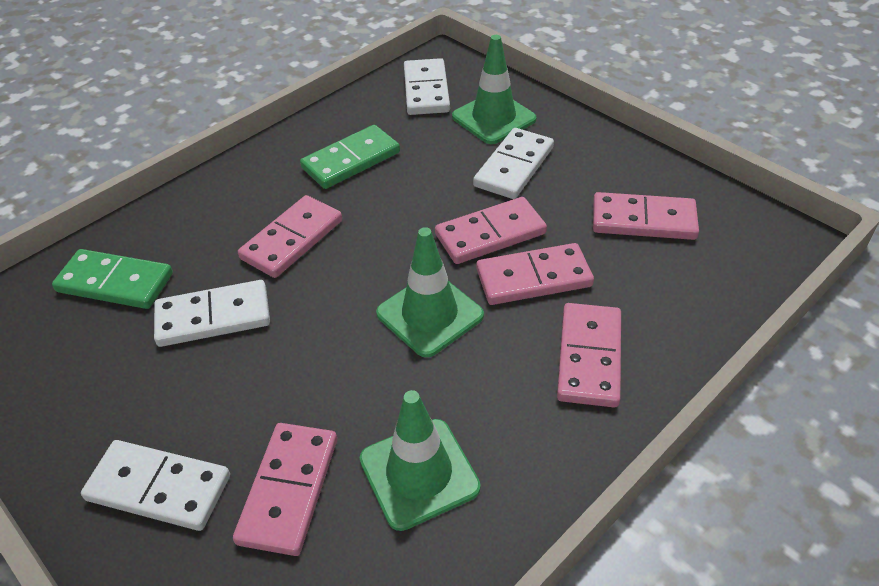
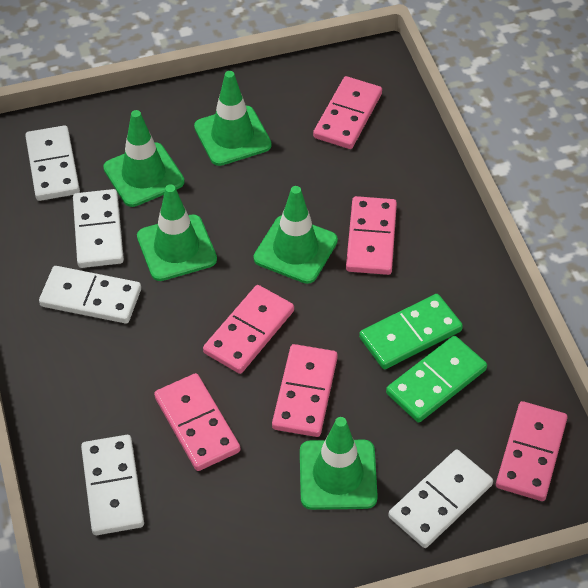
green traffic cone: [360,390,481,531] [376,227,484,358] [452,35,537,144] = 3 -> [103,110,185,207] [137,184,217,281] [194,71,272,166] [254,186,338,284] [300,417,378,510] = 5
white domino: [81,440,230,531] [154,280,270,347] [404,58,450,115] [473,128,554,199] = 4 -> [25,125,80,201] [39,266,141,323] [73,189,124,268] [81,435,144,535] [388,450,493,548] = 5

